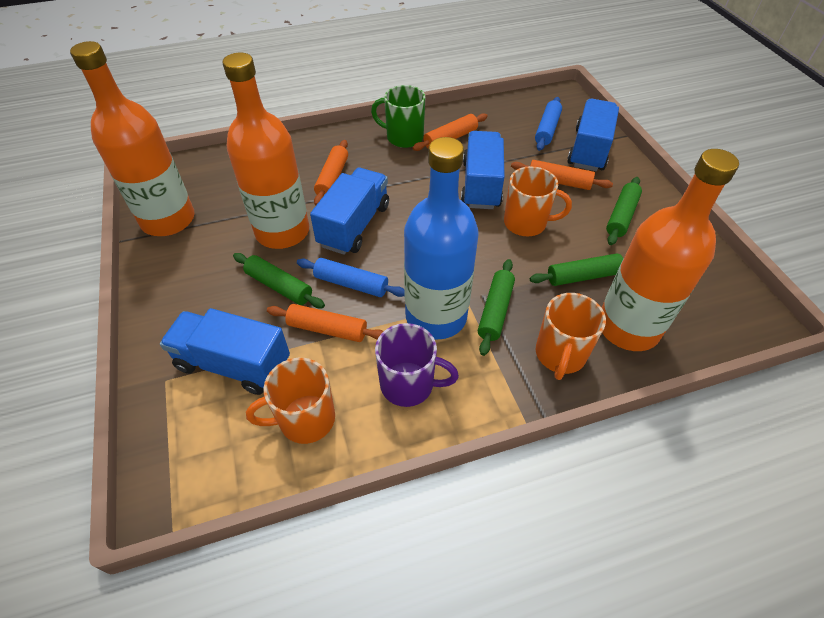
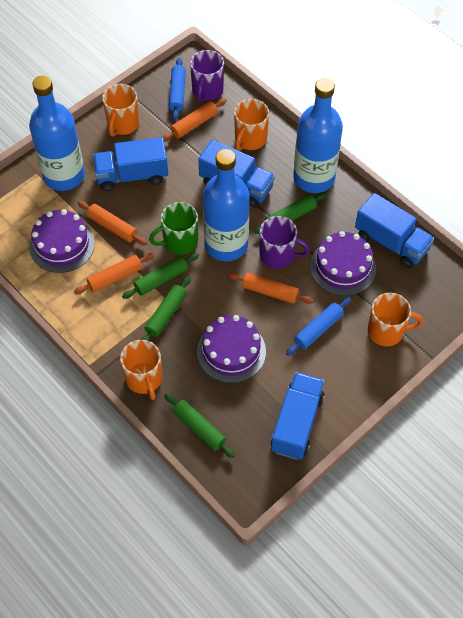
blue bottle: [404,137,479,339] = 1 -> [29,76,85,191] [203,149,249,262] [293,78,343,193] = 3
orange bottle: [70,41,195,236] [222,53,309,249] [602,149,739,351] = 3 -> none = 0
orange mug: [246,358,335,444] [504,166,572,236] [536,293,606,380] = 3 -> [102,84,139,137] [120,340,162,400] [234,99,269,151] [368,293,423,346] = 4
purple cake: none = 0 -> [29,209,95,273] [197,315,266,383] [310,231,376,296] = 3
purple mug: [375,323,459,407] = 1 -> [190,50,224,102] [260,216,310,269] = 2

